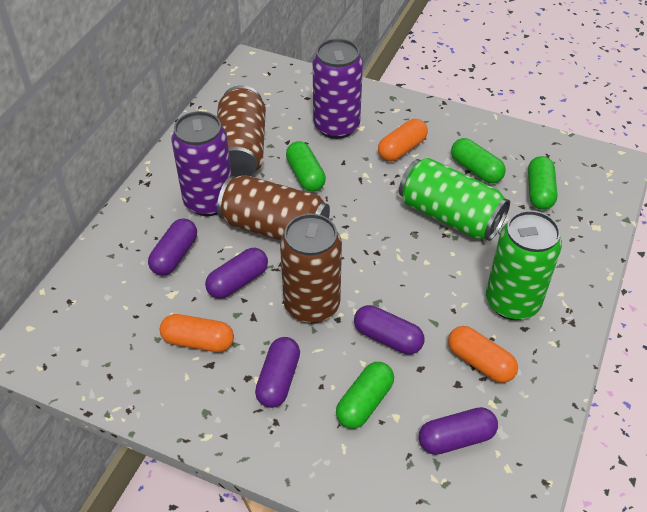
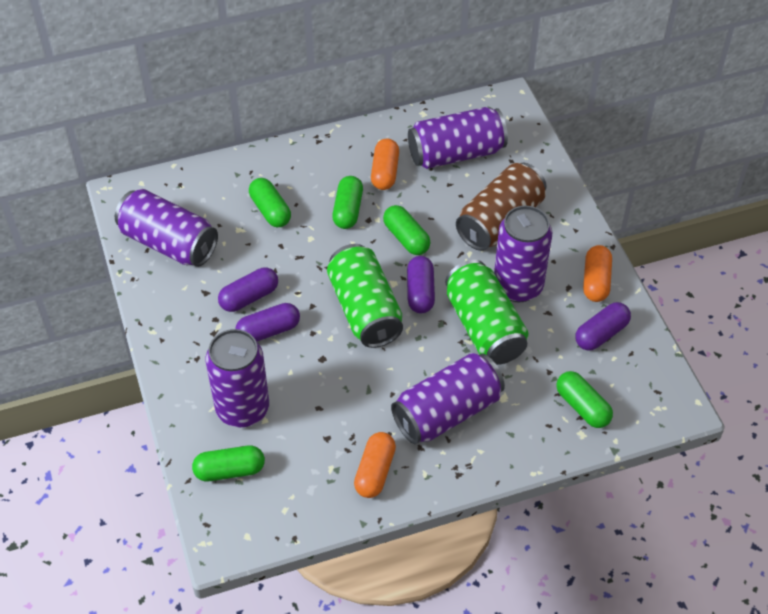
brown can: [217,85,266,177] [217,175,330,240] [280,214,342,324] = 3 -> [456,163,546,251] = 1
green capsule: [286,141,326,192] [336,362,394,429] [451,138,506,184] [528,156,558,210] = 4 -> [192,446,265,481] [249,178,291,227] [332,176,363,229] [383,205,431,255] [556,371,613,428] = 5
purple can: [172,111,232,216] [313,38,363,139] = 2 -> [115,189,218,267] [206,329,269,427] [391,353,505,444] [408,107,508,169] [494,206,552,302] = 5
purple capsule: [148,219,197,275] [205,248,268,299] [255,337,300,408] [354,305,424,355] [419,407,498,455] = 5 -> [218,268,278,312] [236,303,300,341] [407,256,435,313] [575,302,631,351] = 4

